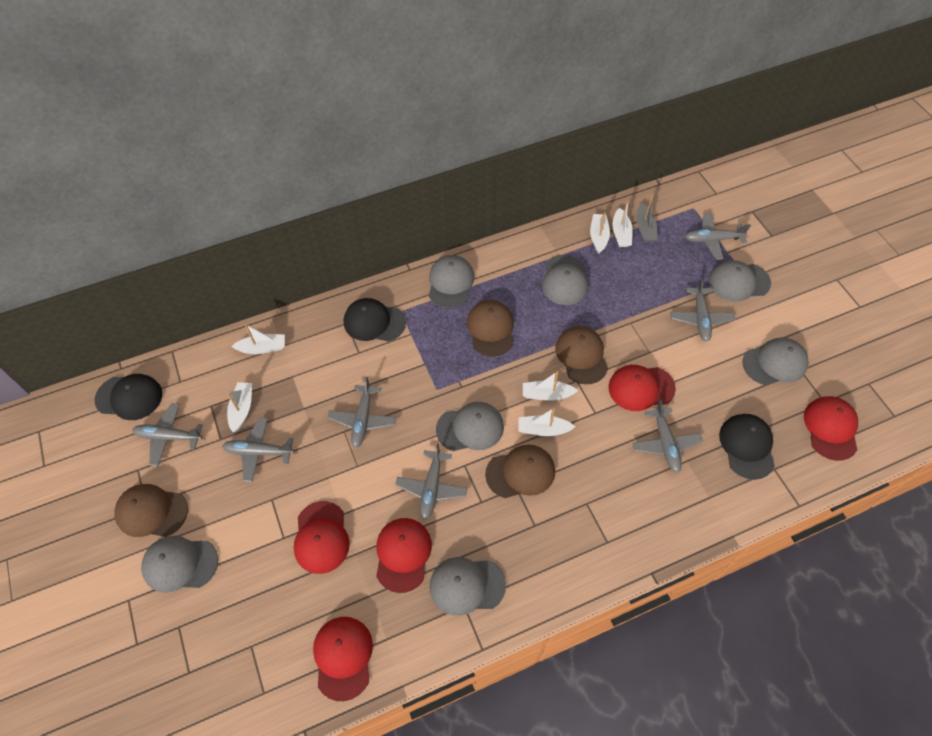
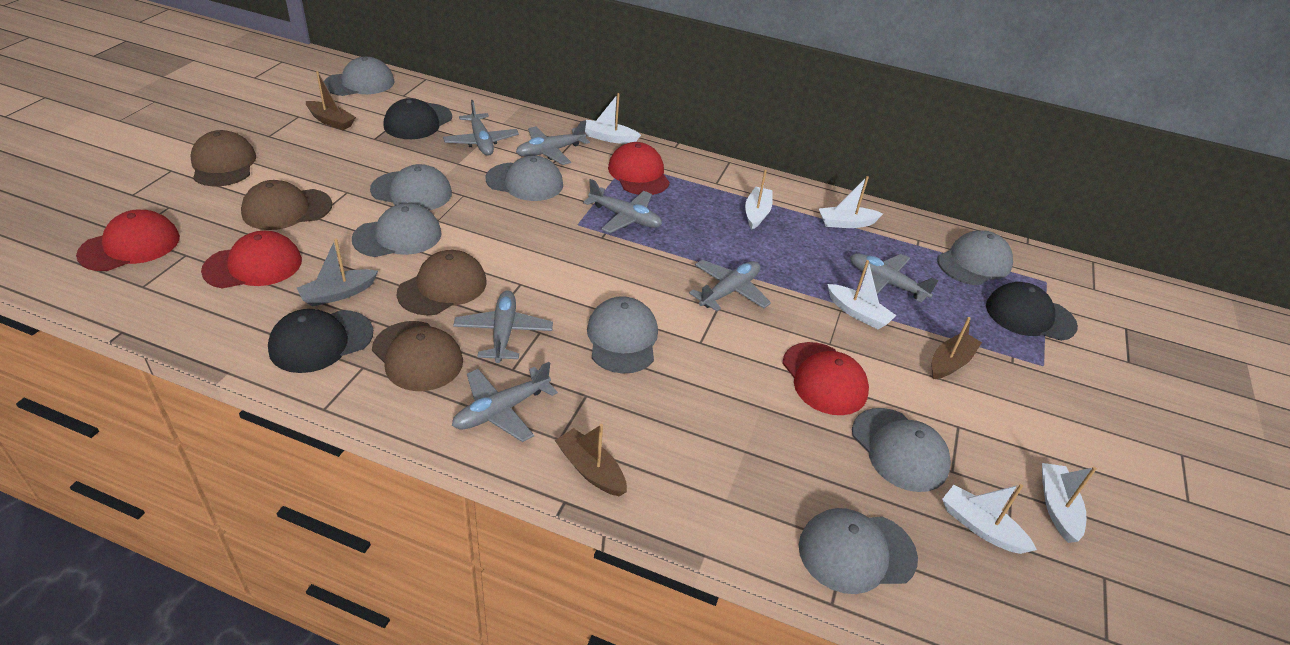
brown boat: none = 0 -> [306,71,356,130] [555,424,627,496] [931,317,982,379] = 3
grey cap: [141,536,218,593] [429,255,474,308] [429,557,506,616] [436,402,504,451] [542,255,588,305] [709,260,771,302] [742,337,809,385] = 7 -> [324,57,395,96] [352,203,442,257] [370,164,452,210] [486,155,563,201] [587,296,658,373] [799,508,918,594] [852,408,951,492] [937,230,1013,285] = 8
red cap: [294,501,350,574] [313,617,373,701] [376,518,432,593] [608,365,676,411] [804,396,858,461] = 5 -> [76,210,180,271] [201,231,302,288] [608,142,670,195] [782,342,869,415] = 4

